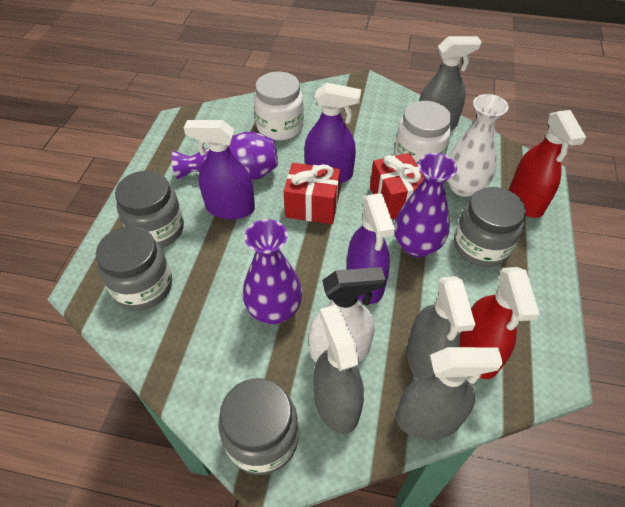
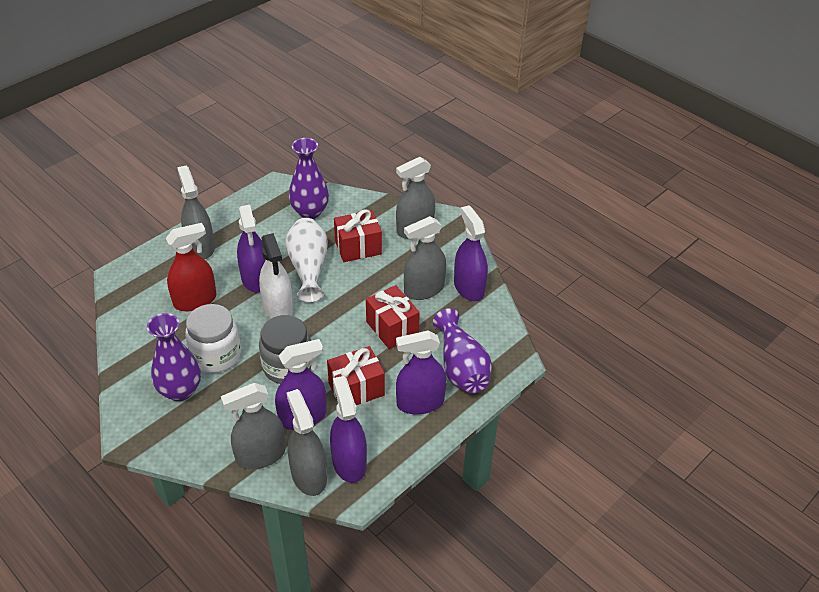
grey jar: [96,226,172,310] [115,171,184,248] [218,378,299,475] [454,187,526,267] = 4 -> [259,315,311,384] = 1
grey spray bottle: [314,305,364,434] [396,347,503,440] [407,276,475,379] [419,36,482,130] = 4 -> [177,166,215,259] [221,383,286,470] [287,389,327,496] [396,157,435,239] [404,216,446,300] = 5
purple spray bottle: [184,120,255,219] [305,83,361,183] [347,193,395,304] = 3 -> [237,205,265,292] [275,339,327,430] [330,376,367,483] [396,331,447,415] [454,205,488,301] = 5
red gift: [284,163,340,224] [370,153,424,220] = 2 -> [327,346,385,405] [334,209,382,262] [366,285,420,349] = 3
red spray bottle: [460,267,540,379] [509,110,586,218] = 2 -> [166,223,216,311] = 1
white jar: [254,72,304,140] [395,101,451,165] = 2 -> [185,304,241,373] = 1

